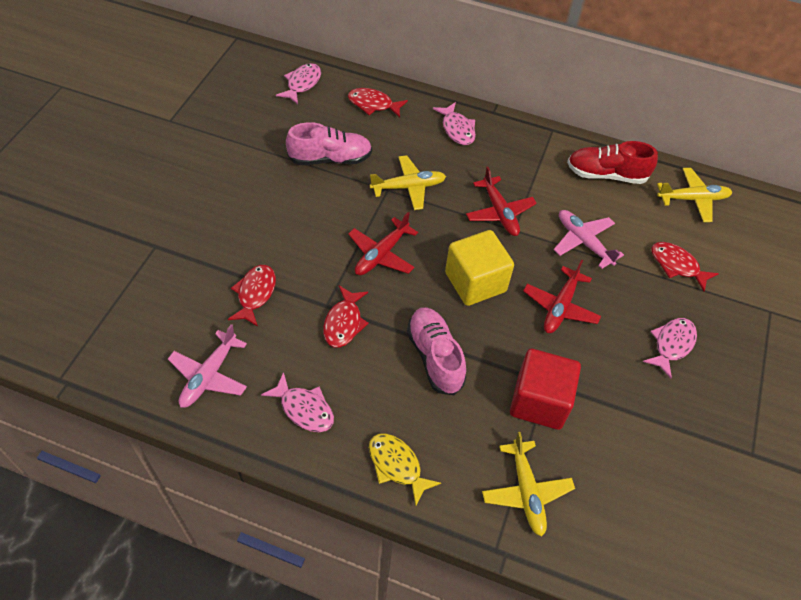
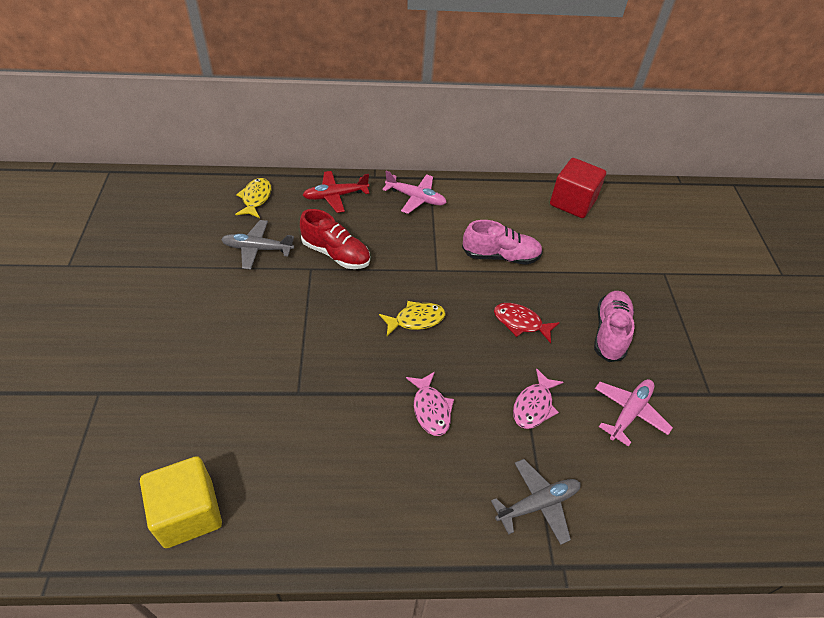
grey plane: none = 0 -> [221,220,294,270] [491,459,581,545] = 2
pink fish: [261,372,334,432] [276,63,321,104] [433,102,476,145] [643,318,697,379] = 4 -> [406,372,454,436] [513,368,564,429] = 2
red fish: [228,265,276,327] [323,286,369,348] [348,88,408,118] [651,242,719,292] = 4 -> [494,303,559,343] = 1
red plane: [348,212,418,275] [466,167,537,236] [523,260,601,333] = 3 -> [303,171,370,213] = 1
yellow fish: [369,433,441,506] = 1 -> [235,178,272,218] [379,301,446,336] = 2
yellow plane: [370,155,446,210] [482,432,575,537] [657,168,732,222] = 3 -> none = 0

